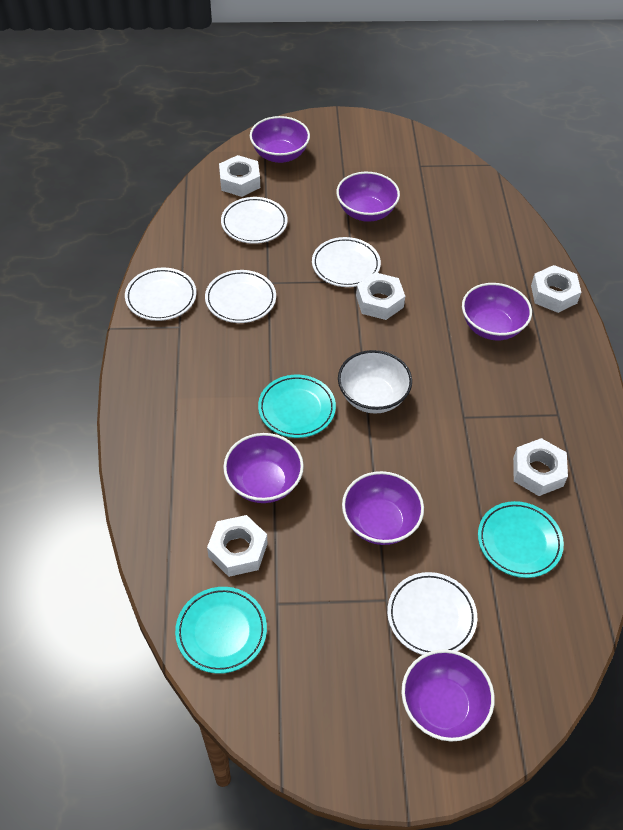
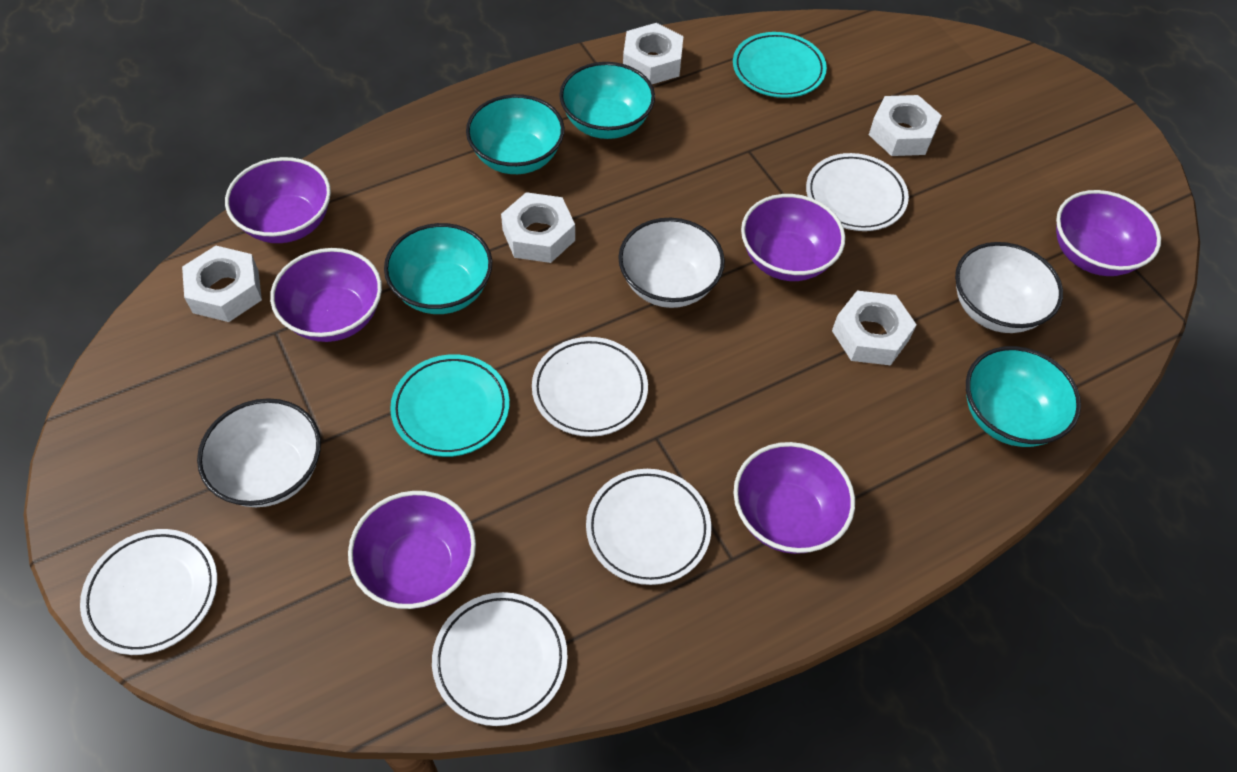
turquoise bowl: none = 0 -> [384,223,492,314] [466,94,565,174] [559,62,655,139] [966,346,1081,447] = 4
turquoise plate: [175,587,267,674] [258,375,336,438] [478,501,564,578] = 3 -> [390,354,510,457] [733,32,827,98] = 2
white bowl: [338,350,412,414] = 1 -> [197,398,321,507] [618,218,725,308] [955,242,1063,333] = 3

